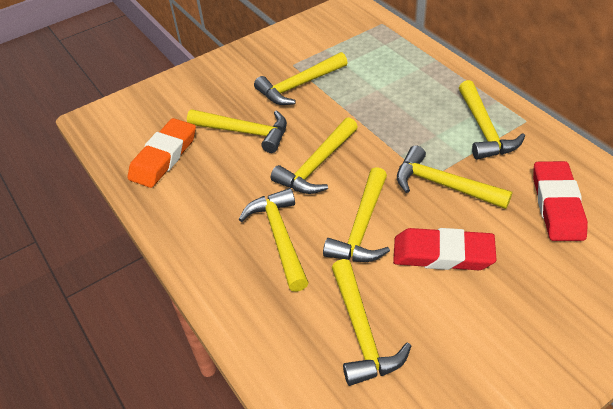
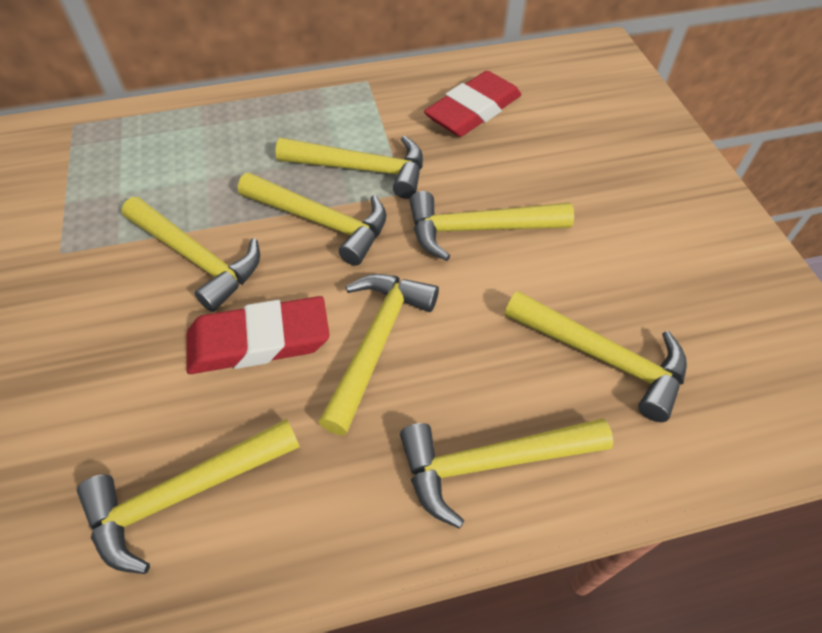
orange eraser: [128,118,196,188] = 1 -> none = 0

